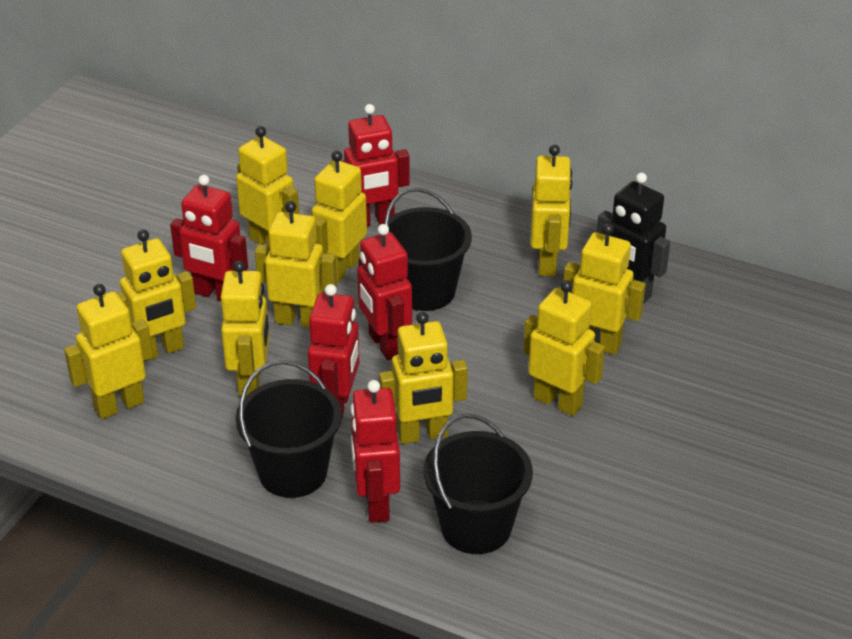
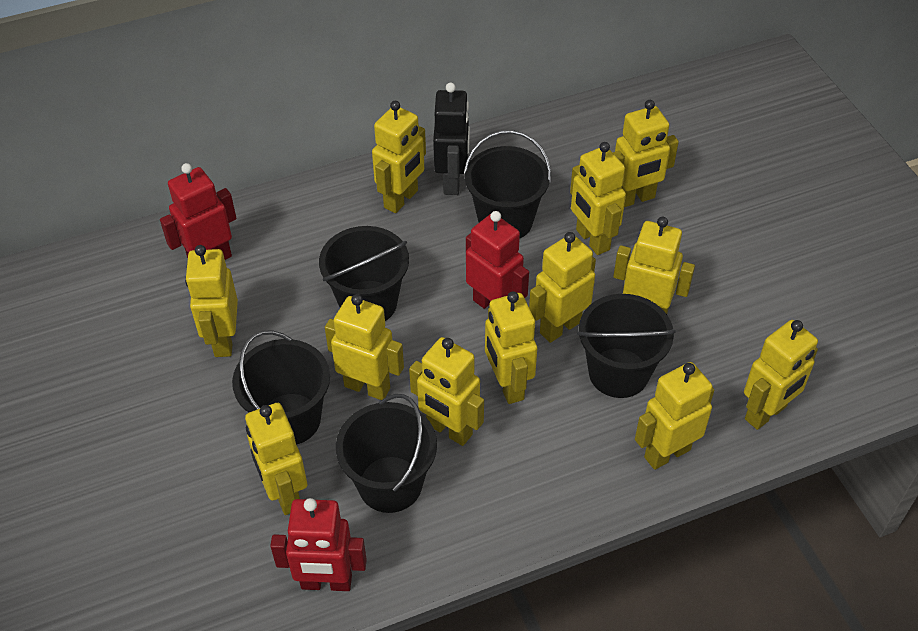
black bucket: [235,360,342,498] [379,188,472,311] [423,414,533,554] = 3 -> [232,330,330,445] [319,226,409,321] [336,394,437,513] [464,130,551,238] [577,294,676,398] = 5
red robot: [170,175,248,301] [308,284,359,420] [342,104,410,227] [351,380,400,523] [357,224,412,360] = 5 -> [160,163,236,260] [270,498,367,591] [466,211,529,309] = 3
yellow robot: [64,284,153,419] [117,230,196,362] [221,261,269,398] [236,126,299,246] [255,201,337,328] [312,151,367,283] [379,312,468,444] [523,280,605,416] [531,145,572,276] [563,223,646,355] = 10 -> [185,245,238,357] [245,403,307,515] [325,294,404,400] [372,101,426,213] [409,337,484,446] [485,291,537,404] [529,232,596,343] [570,142,626,255] [613,100,679,207] [613,217,695,314] [635,362,714,470] [744,320,818,430] = 12

